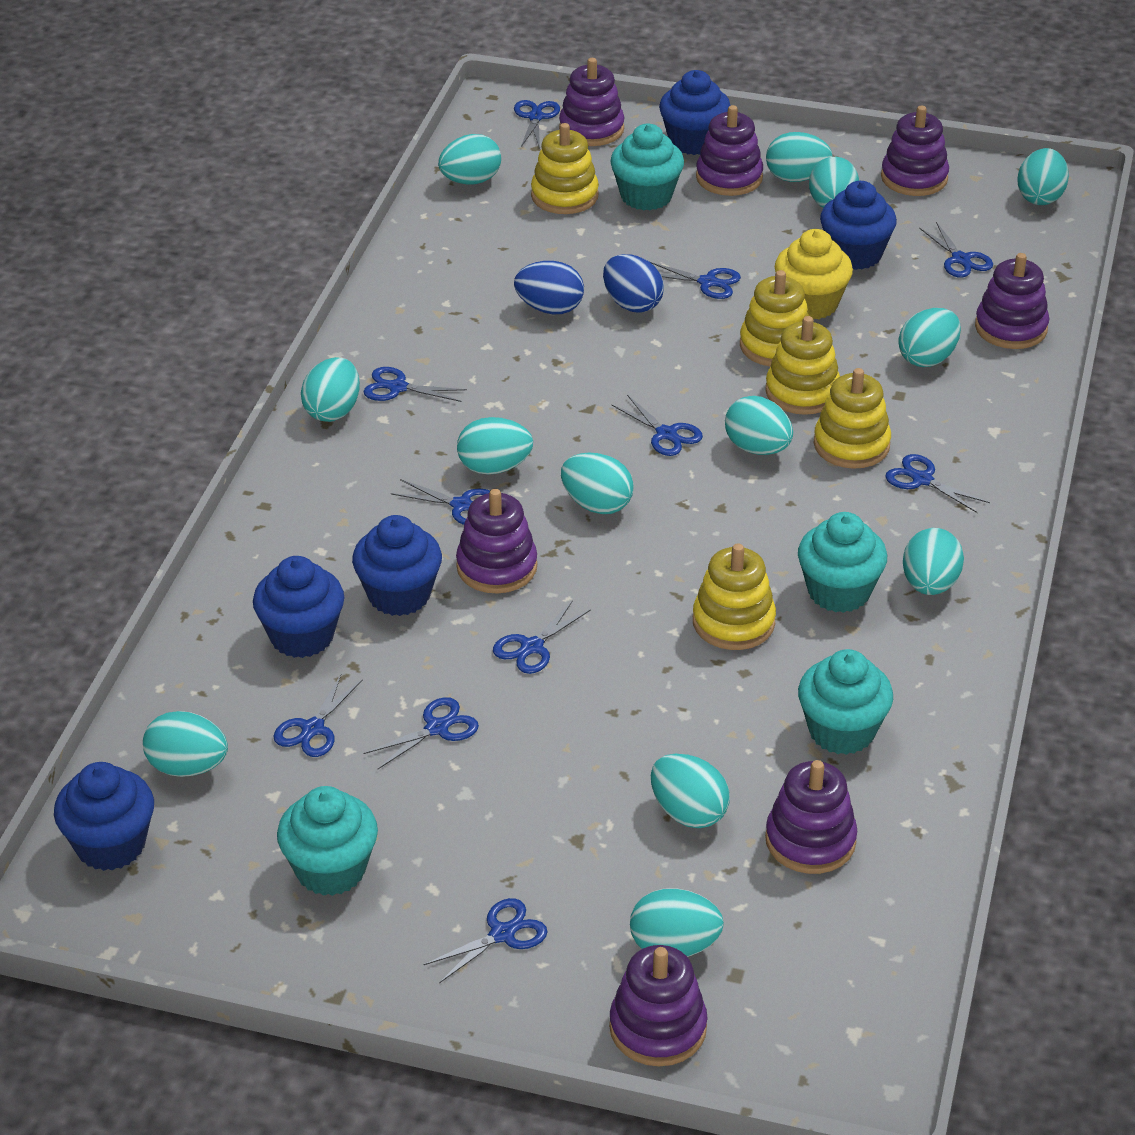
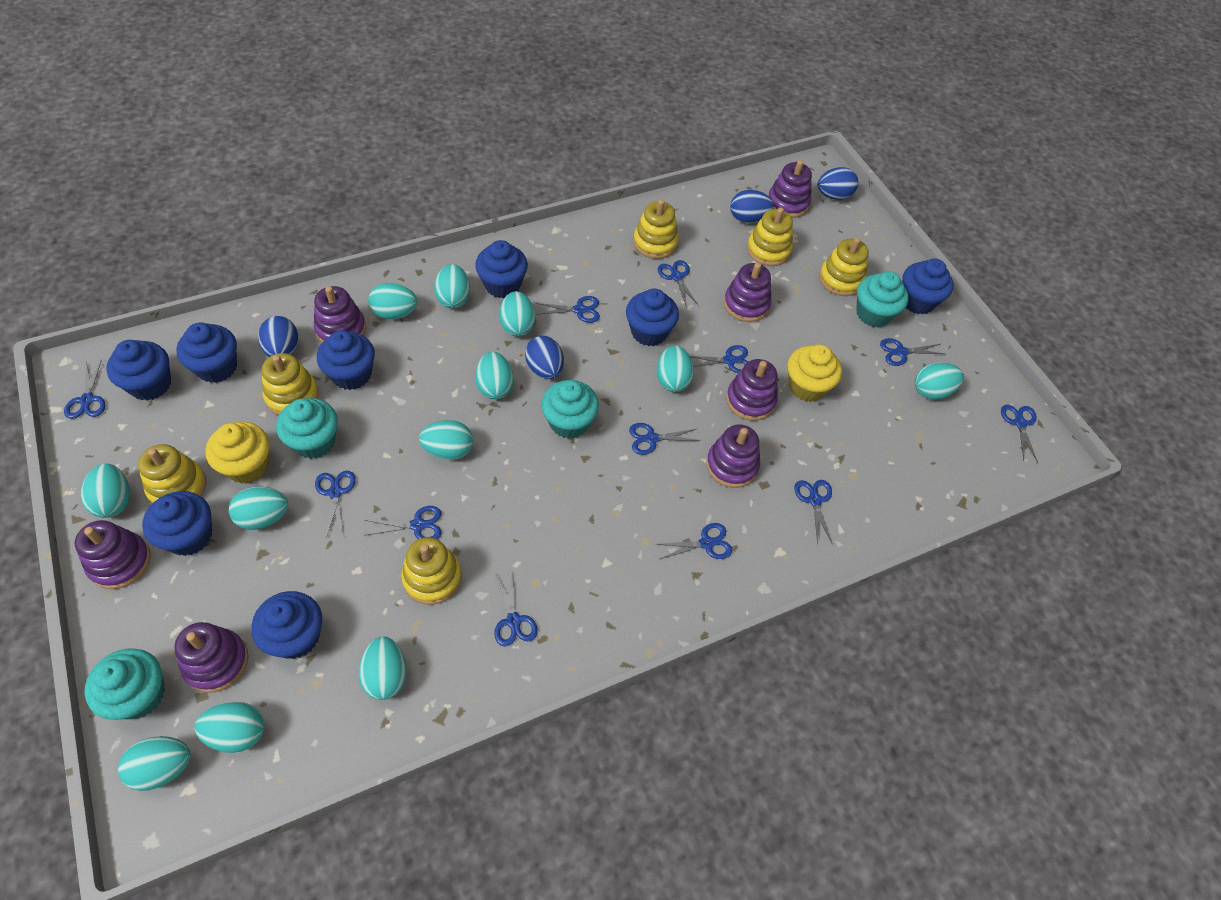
blue cupcake: [54,762,154,871] [253,556,344,658] [352,515,442,616] [659,70,731,155] [820,181,897,270] = 5 -> [106,340,171,401] [142,491,212,556] [176,323,237,383] [252,591,322,659] [317,330,375,390] [475,240,528,298] [626,289,679,346] [902,259,953,314] = 8
blue egg: [514,261,584,314] [603,254,664,313] = 2 -> [258,316,298,357] [525,336,564,379] [730,190,774,223] [818,167,858,200] = 4
blue scissors: [273,675,363,757] [363,367,467,402] [363,697,479,769] [391,479,490,525] [423,898,548,983] [493,600,591,674] [514,100,560,149] [611,395,703,456] [650,262,741,299] [885,454,990,513] [919,222,993,278] = 11 -> [64,359,106,419] [315,471,356,538] [365,506,441,539] [494,571,538,646] [536,296,600,323] [629,423,700,455] [655,523,732,559] [658,260,699,308] [690,345,748,373] [794,480,833,545] [880,338,945,366] [1001,405,1038,463] = 12
turquoise egg: [143,711,228,777] [301,357,360,422] [438,134,501,184] [457,417,533,475] [561,453,634,514] [630,888,724,957] [651,754,730,828] [725,396,793,455] [766,132,833,182] [809,157,859,208] [898,308,961,367] [903,528,964,595] [1017,148,1069,205] = 13 -> [81,463,130,518] [118,736,190,791] [194,702,264,753] [229,487,288,530] [359,637,407,700] [368,283,417,319] [419,420,473,460] [434,264,470,308] [475,352,514,399] [499,291,535,336] [657,345,694,392] [915,362,964,399] = 12
yellow cupcake: [775,229,853,319] = 1 -> [205,422,270,484] [787,344,842,402] = 2
yellow stacking toy: [531,123,599,214] [693,543,776,650] [740,270,809,367] [765,316,840,415] [814,368,891,469] = 5 -> [138,444,207,503] [262,353,319,415] [401,537,462,605] [633,199,679,259] [747,207,793,266] [819,238,869,296] = 6

